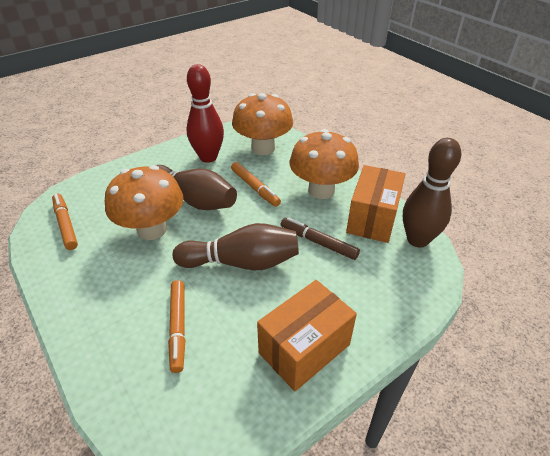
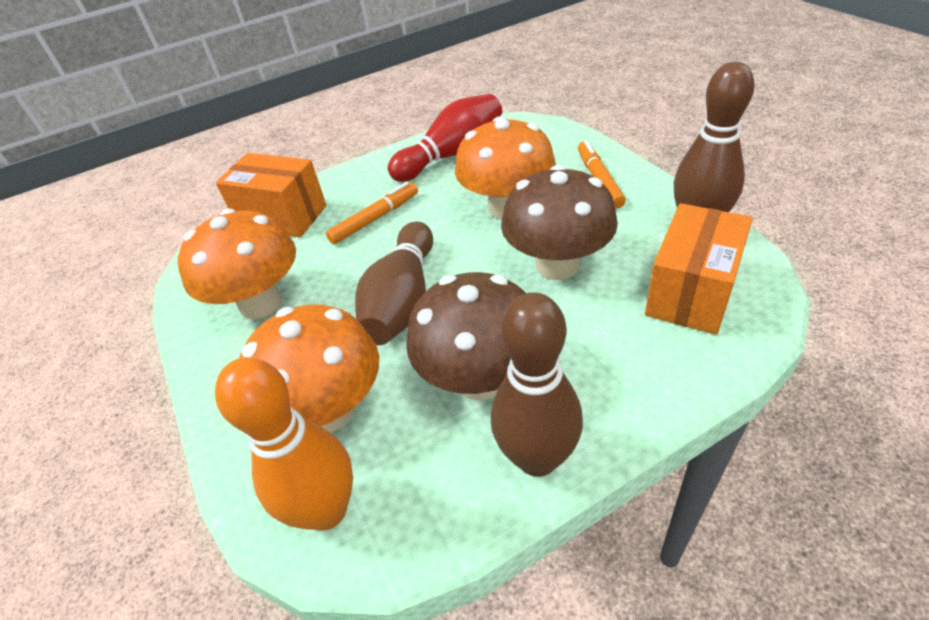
brown marker: [281,217,360,260] = 1 -> none = 0
brown mushroom: none = 0 -> [406,272,526,400] [501,165,618,280] = 2
orange bowling pin: none = 0 -> [215,357,353,531] = 1
orange marker: [52,193,78,250] [168,280,186,373] [231,162,281,207] = 3 -> [326,182,418,244] [578,140,626,209] = 2

